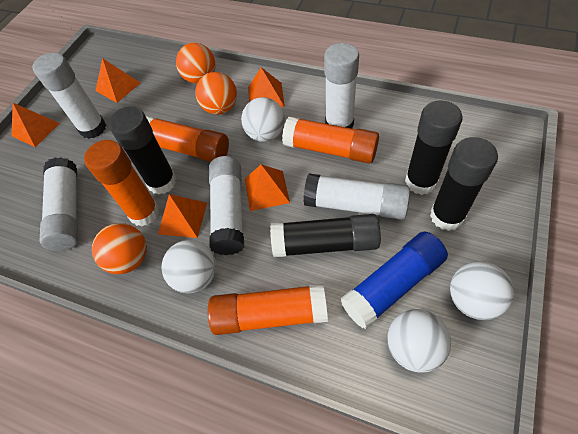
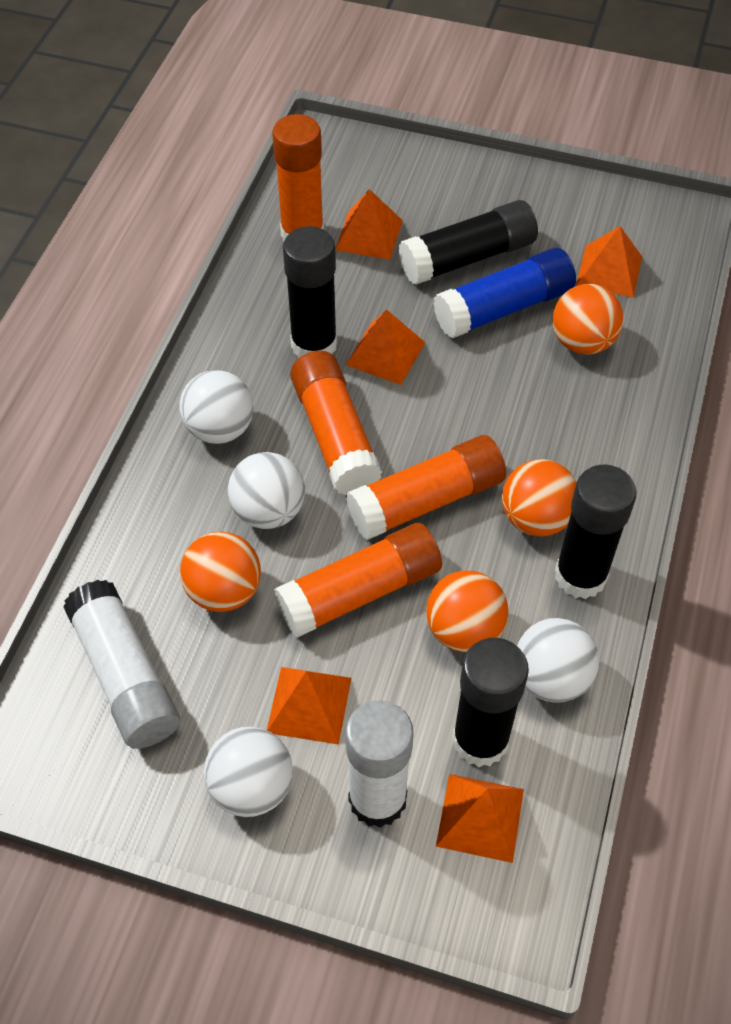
orange ball: [92,223,147,274] [176,43,216,84] [195,72,237,115] = 3 -> [180,532,261,612] [426,570,508,652] [502,459,577,537] [553,284,623,355] = 4
white glue stick: [33,52,106,139] [40,157,78,251] [209,156,244,255] [304,174,410,220] [324,43,359,129] = 5 -> [63,580,180,749] [345,700,414,828] = 2

